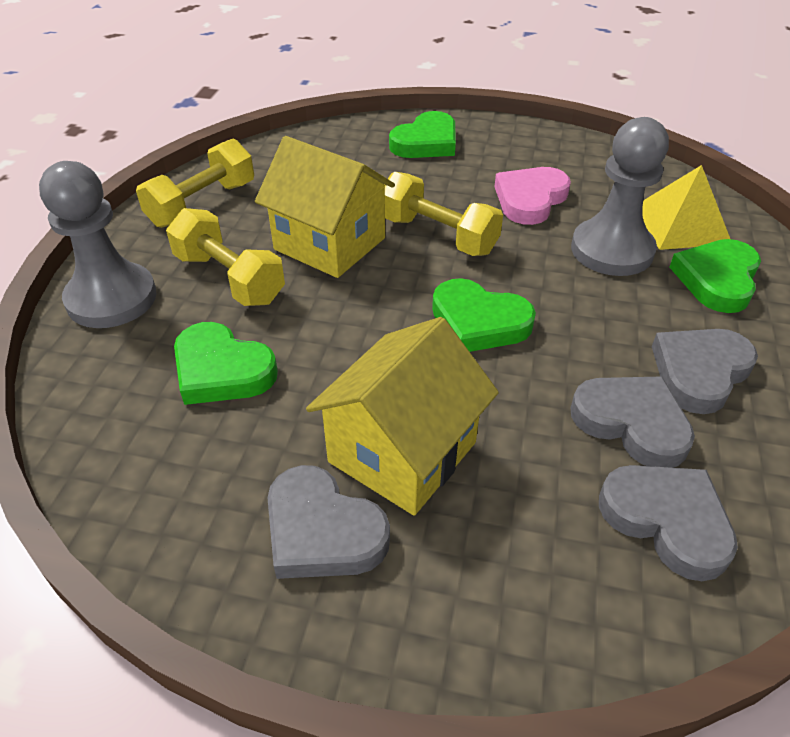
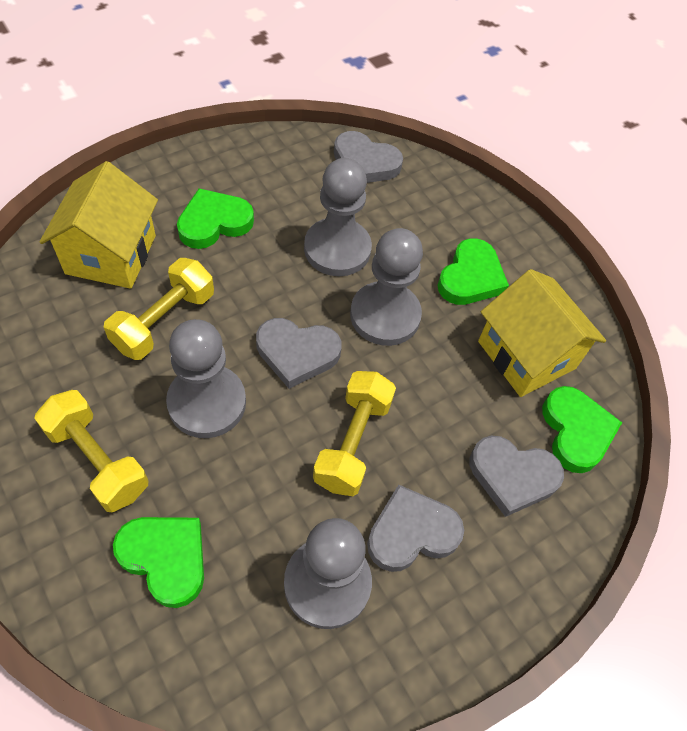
grey pawn: [39,161,156,328] [571,117,669,276] = 2 -> [166,319,246,438] [284,518,372,629] [304,158,372,276] [350,228,423,346] = 4
pink heart: [494,167,571,225] = 1 -> none = 0
yellow pyramid: [642,165,730,250] = 1 -> none = 0

